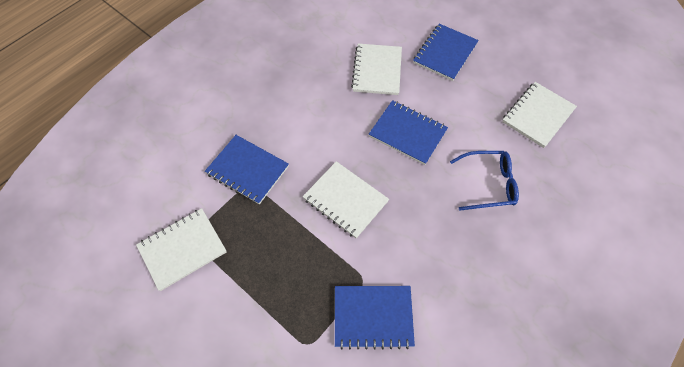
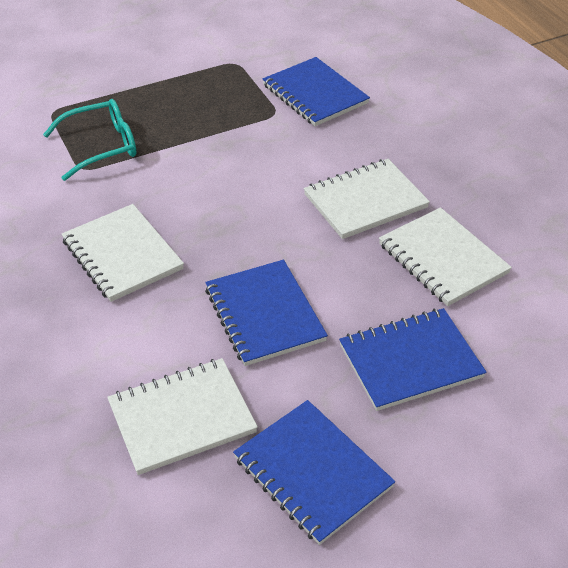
blue glasses: [450,151,519,211] = 1 -> none = 0
turquoise glasses: none = 0 -> [43,99,136,181] = 1

